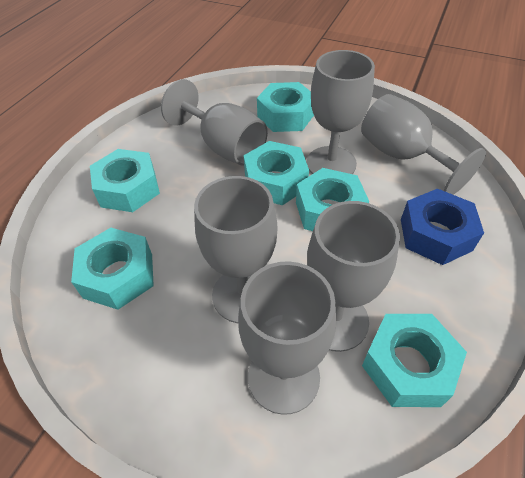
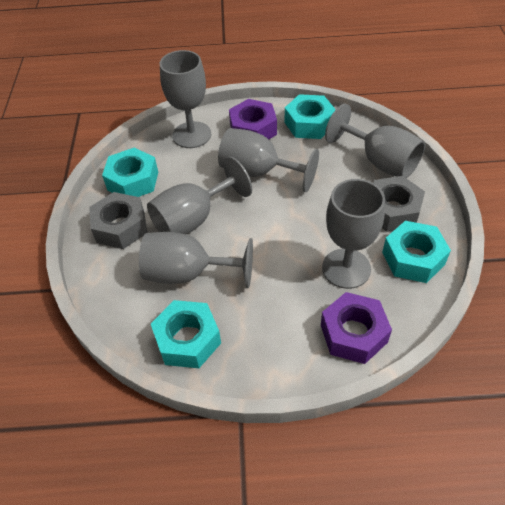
blue nut: [401,189,484,265] = 1 -> none = 0
grey nut: none = 0 -> [89,192,147,249] [373,176,425,232] = 2
purple nut: none = 0 -> [229,99,277,139] [321,292,392,364] = 2
turquoise nut: [71,228,154,310] [90,149,160,212] [244,141,309,205] [257,82,314,132] [296,168,369,231] [362,314,467,407] = 6 -> [102,148,158,197] [151,300,221,368] [285,94,336,139] [382,221,451,283] = 4

